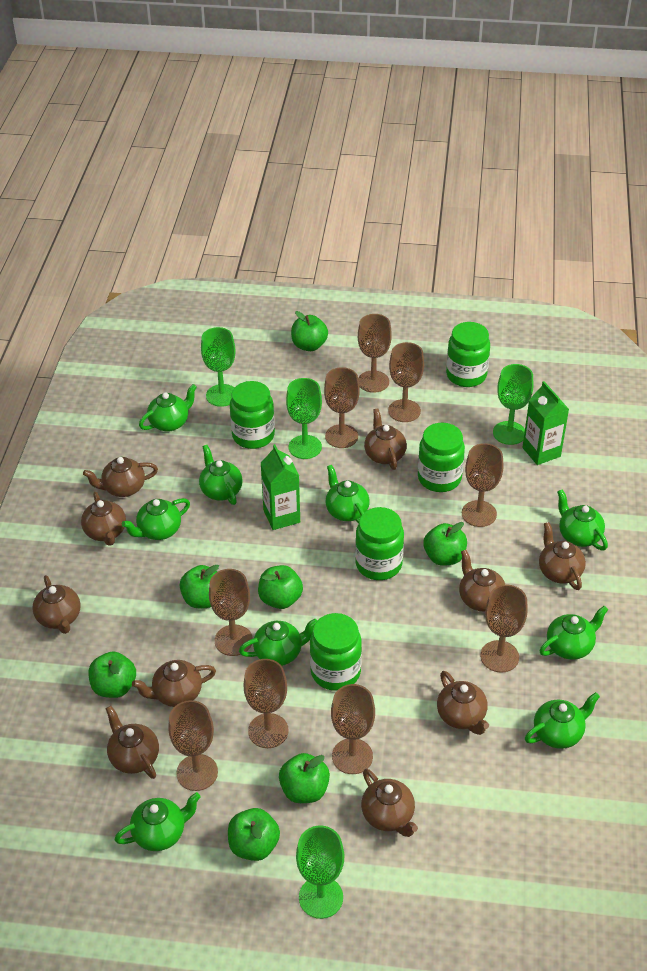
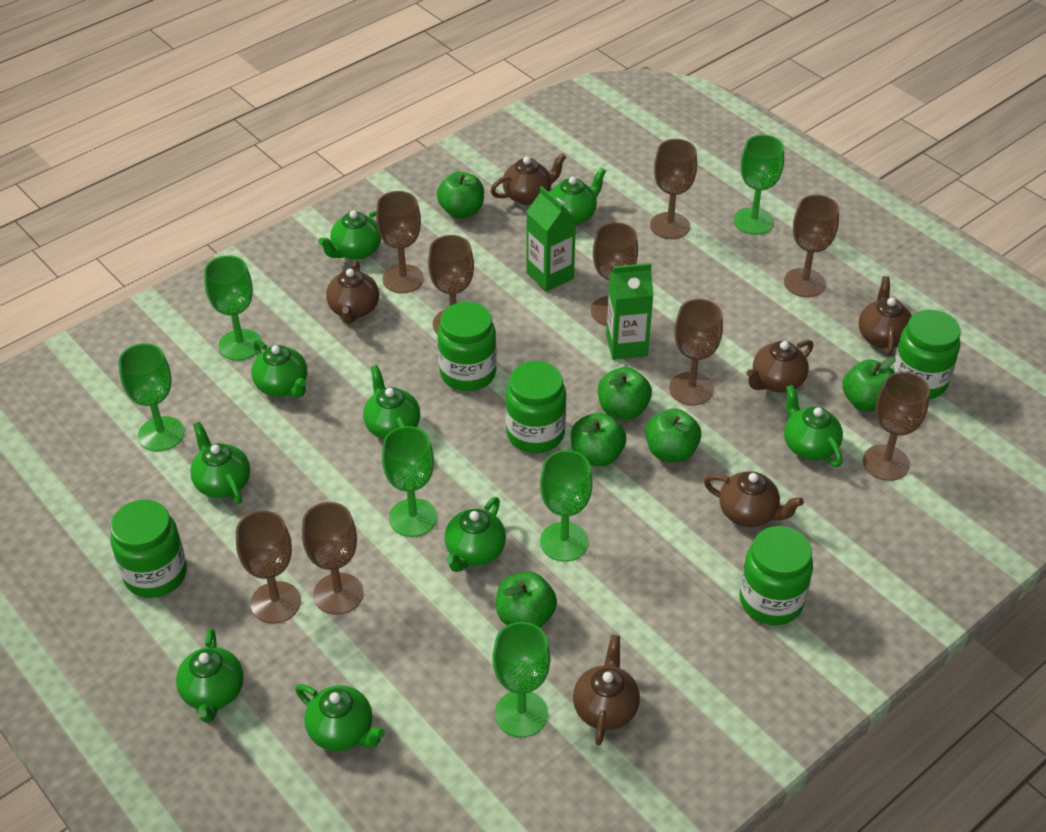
brown teapot: [32,575,80,634] [81,492,126,546] [83,457,158,497] [106,706,159,779] [132,660,216,707] [361,769,418,837] [364,408,407,470] [437,671,489,735] [459,550,505,611] [539,522,586,590] = 10 -> [326,260,379,324] [490,153,566,205] [573,635,640,745] [704,471,804,527] [746,340,813,393] [859,276,912,356] = 6
green apple: [89,651,136,698] [180,565,219,608] [228,808,280,861] [258,565,303,609] [279,753,330,803] [291,311,328,351] [423,522,467,566] = 7 -> [437,171,484,218] [496,572,557,628] [571,412,626,467] [598,367,652,420] [645,408,701,462] [842,357,896,412] = 6
green goblet: [201,327,236,407] [286,378,322,459] [296,825,344,919] [493,364,533,445] = 4 -> [118,343,184,451] [204,256,262,361] [382,426,437,537] [493,622,550,738] [540,450,593,562] [734,134,784,235] = 6

